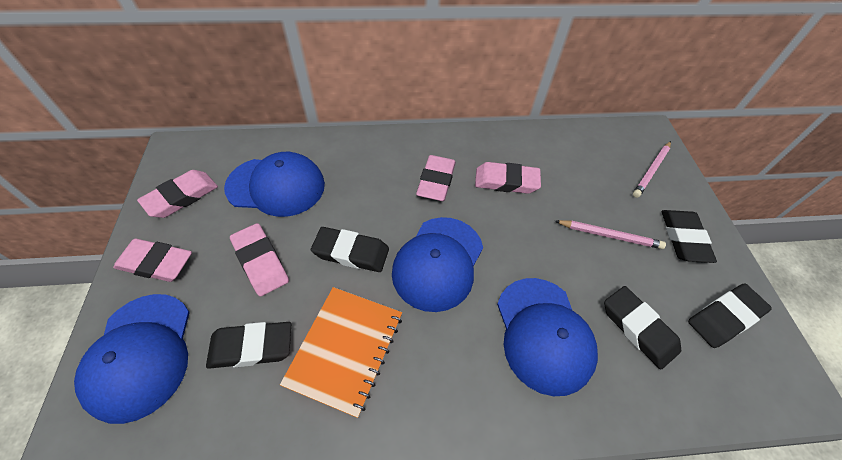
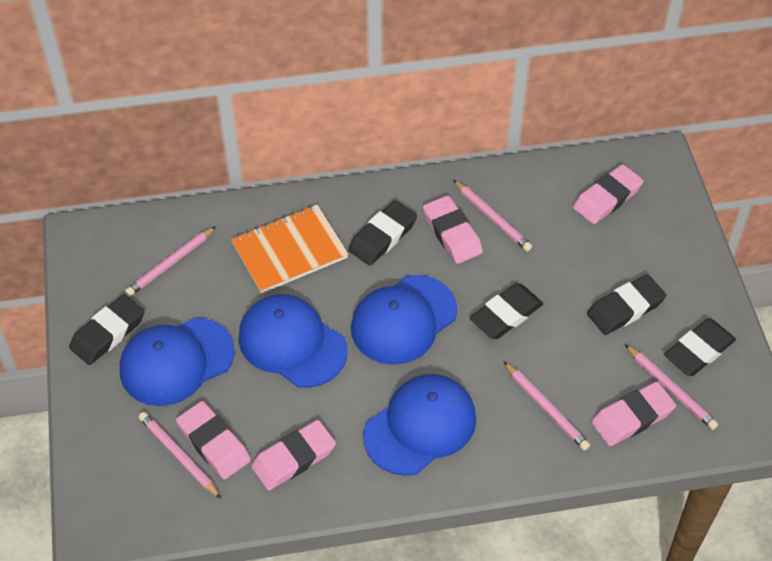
pink pencil: [555,220,666,249] [633,141,671,198] = 2 -> [125,226,216,297] [139,412,221,499] [453,180,532,251] [504,362,590,451] [625,345,718,430] = 5

